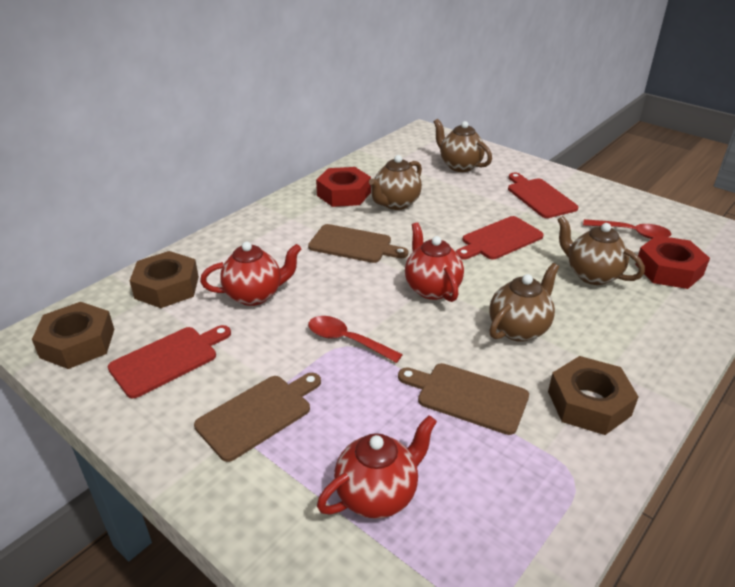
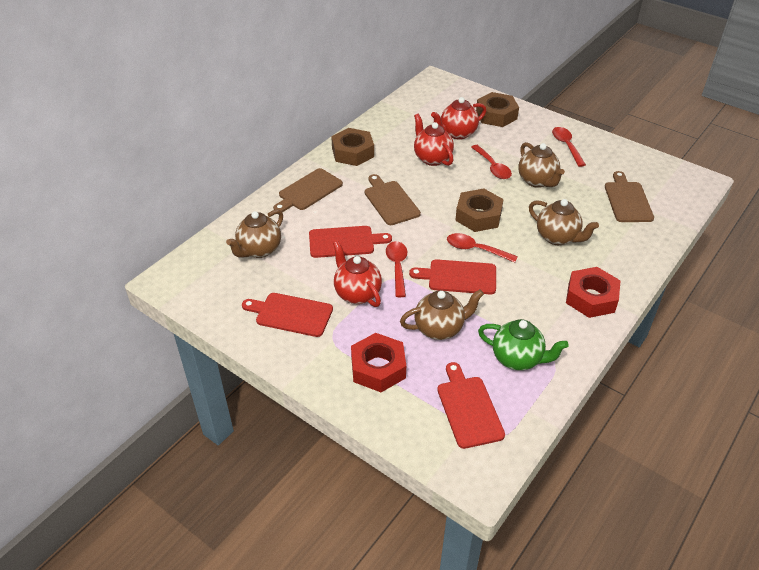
green teapot: none = 0 -> [478,319,569,371] = 1
red cutting board: [108,325,231,398] [456,216,544,260] [508,173,578,218] = 3 -> [242,293,333,337] [309,226,392,258] [409,259,496,294] [437,362,505,449] = 4
red spoon: [308,316,403,363] [583,219,671,239] = 2 -> [386,241,407,297] [447,233,518,263] [471,145,512,179] [552,127,586,167] = 4

